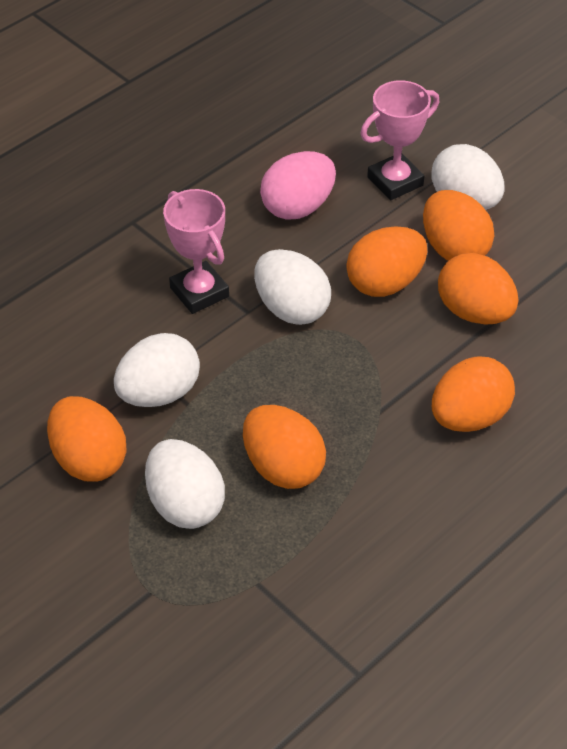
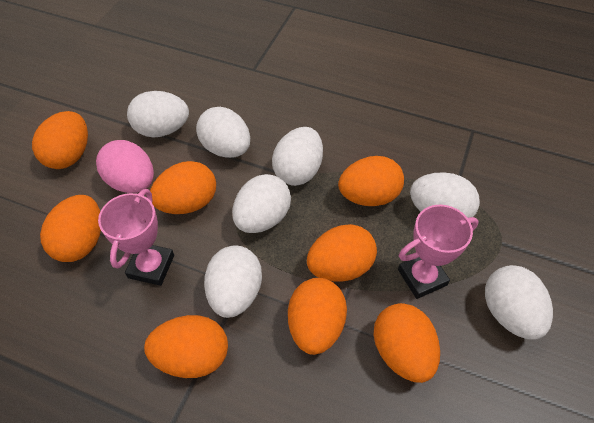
orange egg: [47,396,127,482] [243,405,326,489] [346,227,427,297] [423,190,495,261] [432,357,515,432] [438,253,518,325] = 6 -> [32,111,88,169] [40,195,101,262] [144,315,228,378] [150,161,216,214] [288,278,347,355] [307,224,377,282] [338,156,404,206] [374,303,440,383] = 8
white egg: [114,333,200,407] [145,439,225,529] [254,249,331,325] [431,144,505,210] = 4 -> [127,91,189,137] [196,107,250,158] [204,246,262,318] [232,174,291,233] [272,127,323,186] [410,172,480,218] [485,265,553,340] = 7

